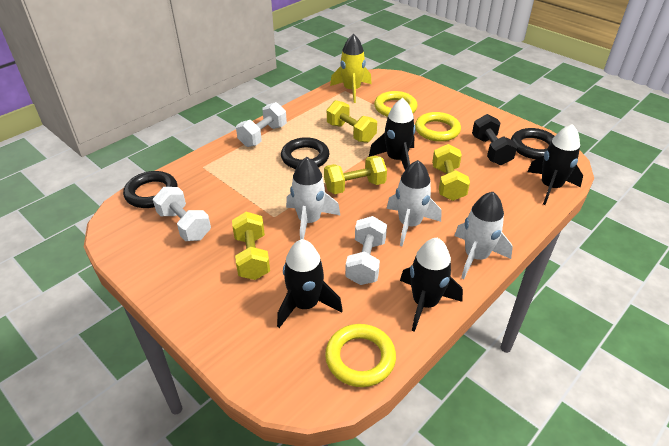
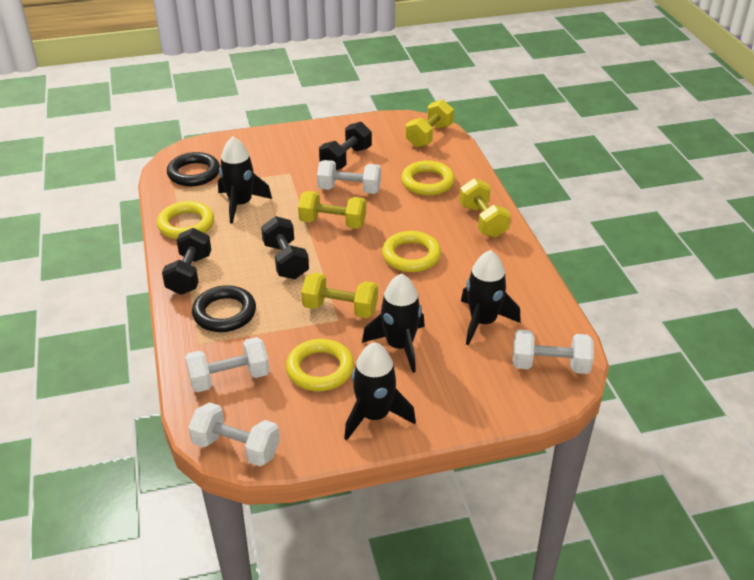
black dumbbell: [472,114,517,165] = 1 -> [162,228,211,295] [261,216,309,279] [319,122,372,170] = 3
black ring: [123,171,177,208] [281,137,329,169] [511,128,555,159] = 3 -> [167,152,220,186] [192,285,256,332] = 2
white dumbbell: [153,187,211,241] [236,102,287,147] [345,216,387,285] = 3 -> [185,337,270,392] [188,402,280,466] [317,160,381,194] [513,330,594,374] = 4
white rocket: [286,157,340,240] [386,160,441,246] [454,192,513,279] = 3 -> none = 0
yellow ring: [325,324,396,387] [374,91,418,117] [415,112,461,142] = 3 -> [157,201,214,239] [286,339,354,391] [382,231,441,272] [401,160,455,196] = 4
yellow rocket: [330,34,372,103] = 1 -> none = 0

